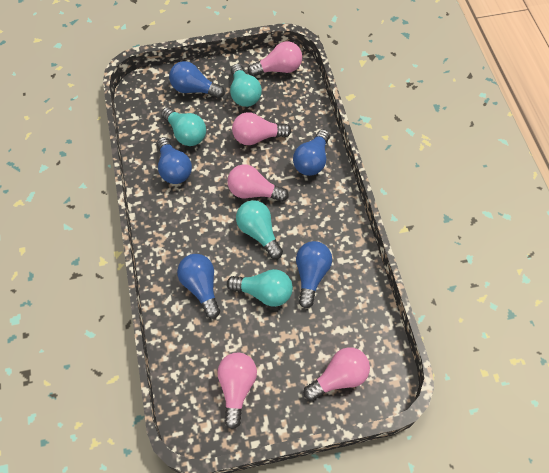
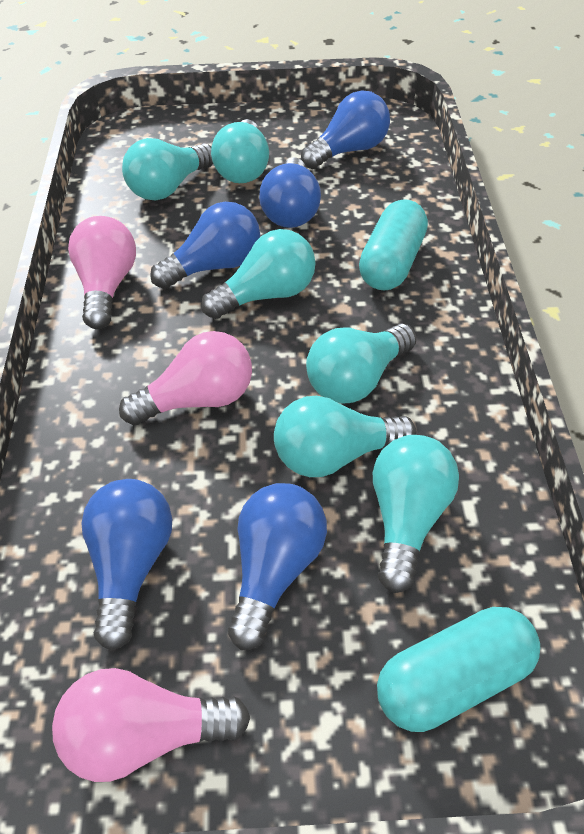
pink light bulb: [217,353,257,429] [227,164,289,202] [232,112,291,145] [248,41,302,77] [304,347,370,401] = 5 -> [52,668,250,782] [68,216,136,329] [119,331,252,425] = 3
turquoise capsule: none = 0 -> [359,199,428,291] [377,607,540,732] = 2
turquoise light bulb: [161,107,206,146] [227,269,293,307] [230,64,262,107] [236,200,283,259] = 4 -> [122,138,213,201] [201,229,315,319] [211,119,269,183] [274,396,416,477] [306,324,416,404] [373,435,459,593] = 6

